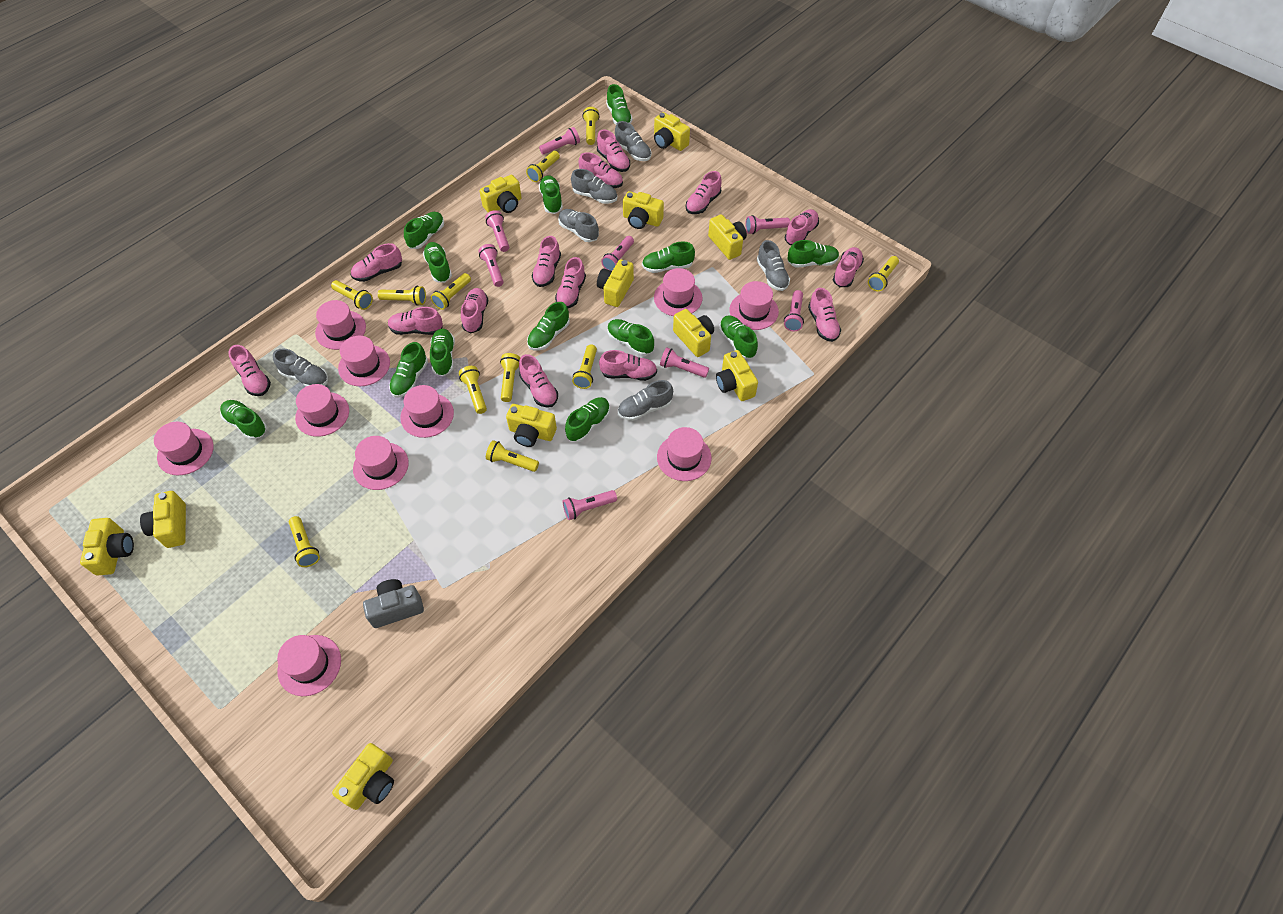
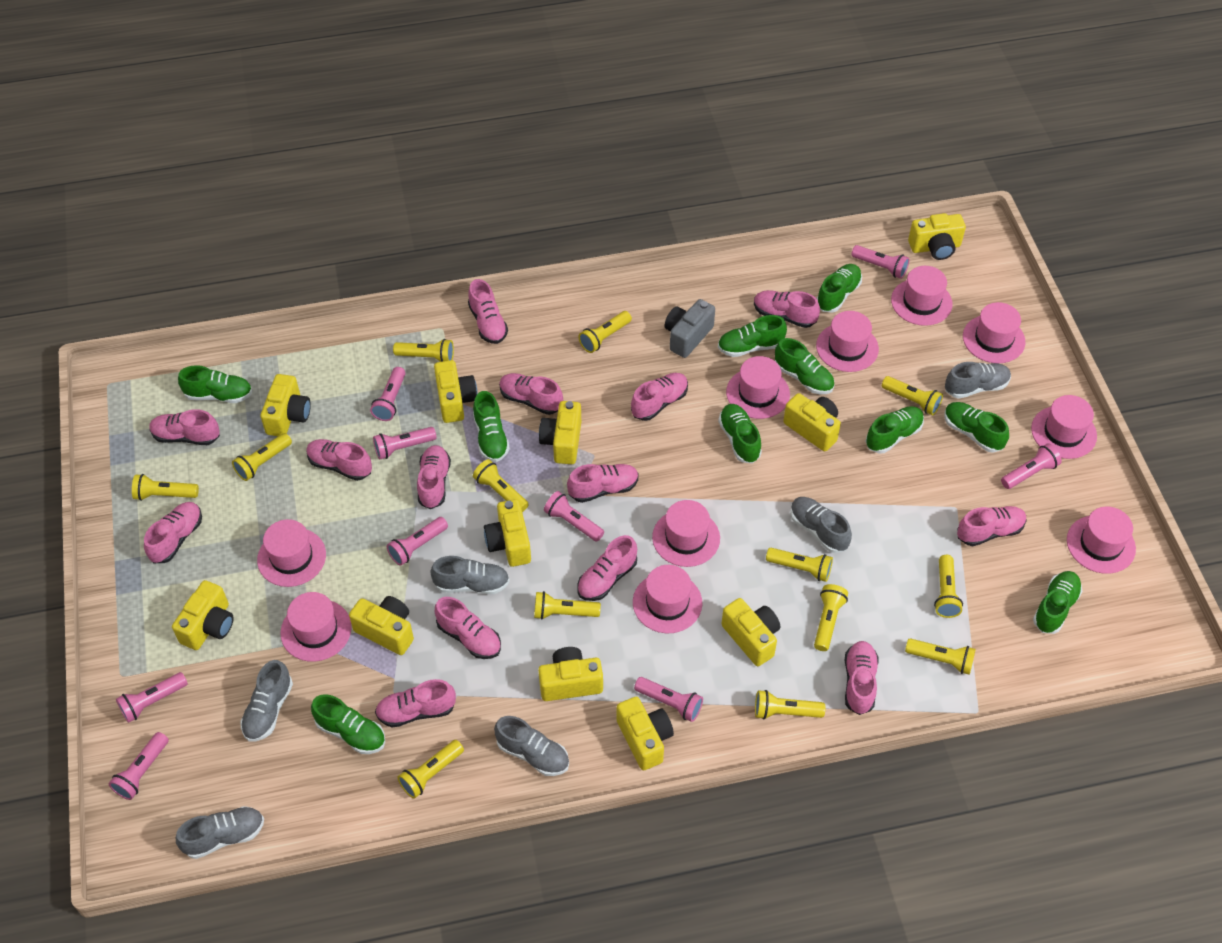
green shoe: [220,400,267,440] [389,342,428,397] [404,212,444,249] [423,242,452,283] [430,329,455,376] [527,302,570,351] [539,175,563,214] [565,397,610,442] [606,84,633,124] [608,319,654,356] [642,242,695,273] [719,316,758,359] [788,240,839,268] = 13 -> [178,365,252,403] [311,694,385,754] [473,391,510,462] [718,315,787,357] [718,404,762,463] [775,338,834,394] [816,264,862,313] [865,406,924,453] [945,402,1009,453] [1033,571,1082,634] = 10
pink flashlight: [478,244,504,287] [485,210,509,252] [539,127,580,155] [563,490,617,520] [601,236,634,271] [660,347,709,378] [745,215,790,234] [784,290,804,332] = 8 -> [109,732,169,800] [116,672,188,723] [370,367,406,421] [373,427,437,459] [387,517,448,566] [544,491,604,542] [634,677,703,722] [851,245,910,279] [1001,443,1062,489] = 9
yellow flashlight: [289,516,320,567] [331,280,373,310] [378,286,426,306] [431,273,471,310] [459,366,487,414] [486,440,539,472] [500,353,520,402] [526,151,560,182] [572,344,597,389] [583,107,599,145] [868,256,899,291] = 11 -> [132,474,199,501] [232,433,292,481] [393,339,454,362] [397,740,464,799] [473,459,529,512] [534,591,601,620] [579,311,632,353] [755,690,825,719] [766,548,833,582] [814,584,848,651] [882,376,943,415] [905,638,976,675] [934,555,963,618] = 13

